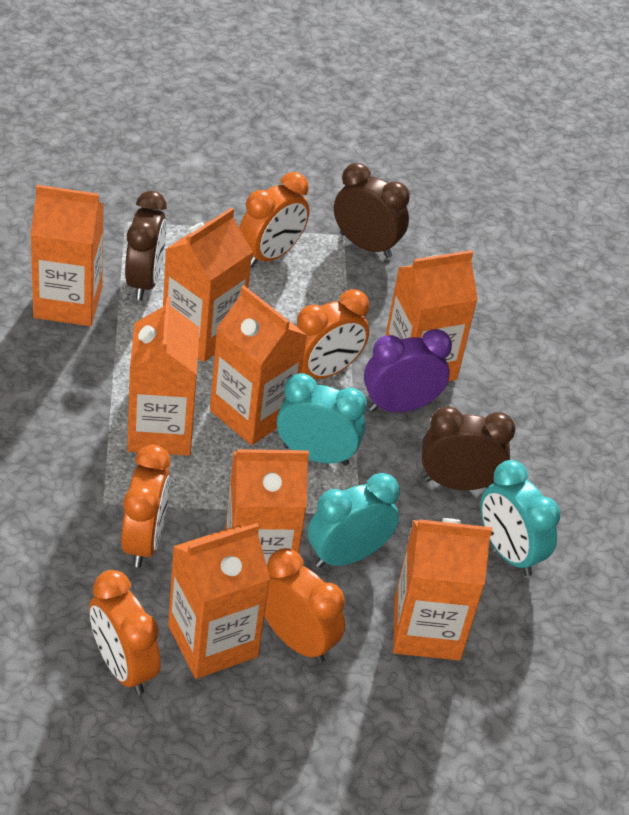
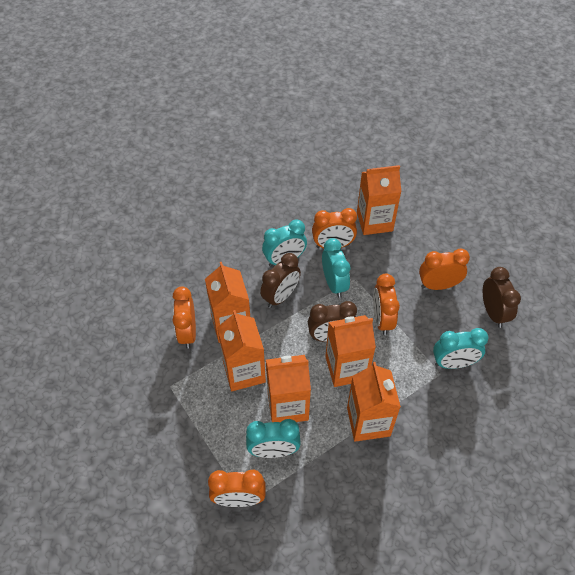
orange carton: [30,185,104,326] [127,297,199,456] [163,207,253,362] [168,523,270,679] [210,285,307,445] [225,449,309,565] [386,250,478,381] [393,518,492,660] = 8 -> [205,262,250,343] [217,310,266,391] [266,355,311,422] [325,315,376,387] [347,362,401,442] [357,165,401,235] = 6
purple clock: [364,329,452,412] = 1 -> none = 0
turquoise clock: [277,373,367,466] [308,473,400,568] [481,460,561,576] = 3 -> [246,419,301,458] [262,219,307,267] [322,238,350,298] [433,328,488,369] = 4

